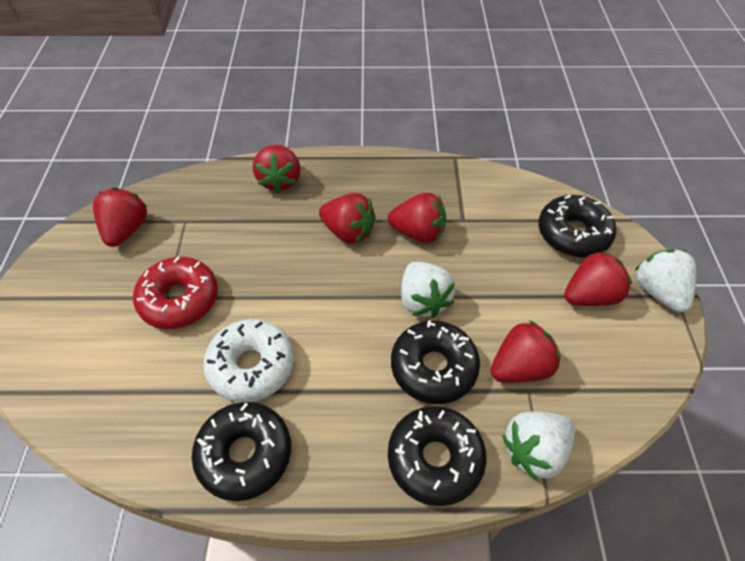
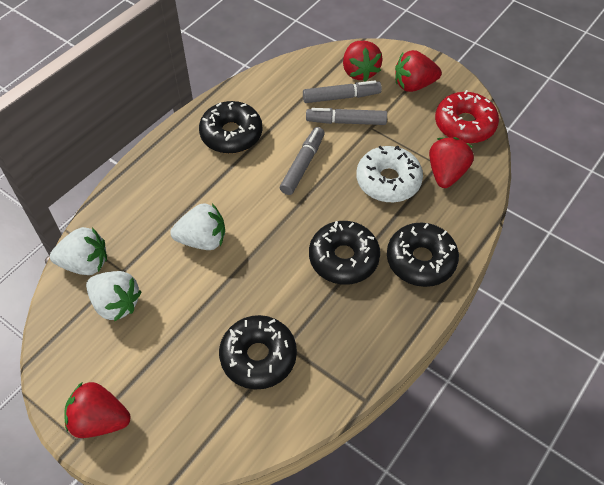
grey marker: none = 0 -> [280,127,325,195] [303,80,382,103] [306,108,387,125] = 3
red strawberry: [93,187,147,247] [253,145,300,193] [319,193,376,244] [388,193,446,244] [491,320,561,383] [564,250,632,306] = 6 -> [64,382,131,438] [343,41,383,82] [395,50,442,92] [429,137,474,188] = 4

